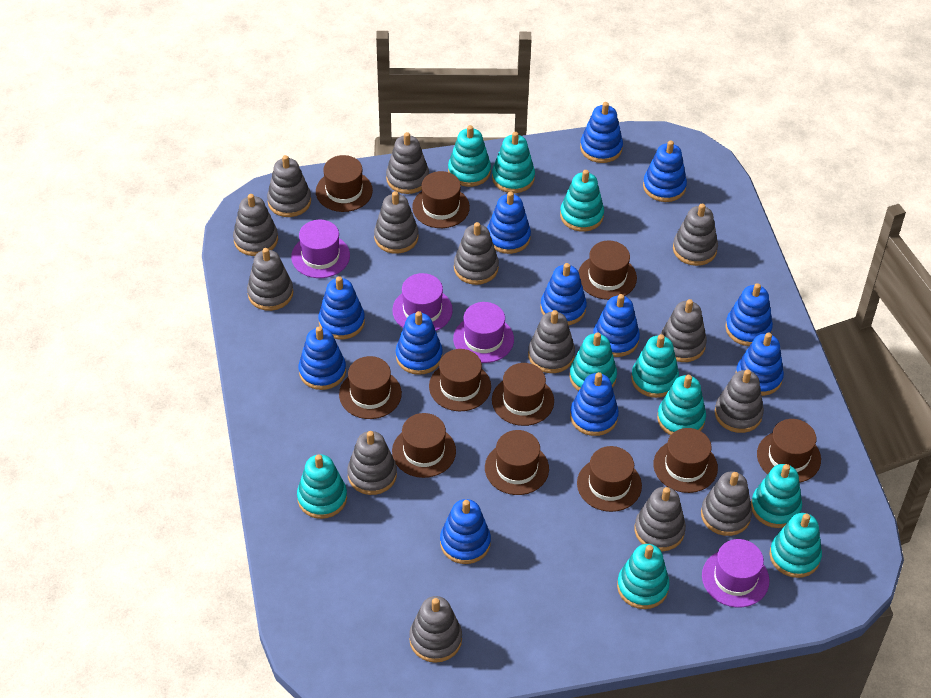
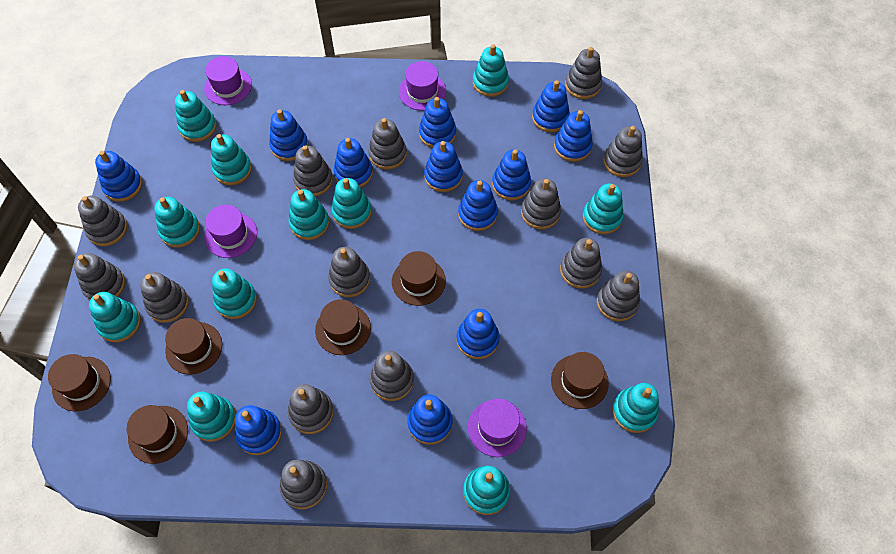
brown hat: [316,155,373,212] [339,356,402,419] [392,413,456,478] [412,171,470,228] [429,349,491,411] [485,430,549,495] [492,363,554,426] [577,446,642,512] [578,241,637,300] [653,428,718,493] [757,419,821,483] = 11 -> [48,354,111,411] [127,405,188,464] [165,318,222,375] [315,299,371,355] [392,251,446,306] [551,352,609,409] = 6
turquoise stacking toy: [297,454,347,519] [448,125,491,187] [492,132,535,193] [560,170,604,232] [569,332,617,391] [617,544,670,609] [631,334,679,398] [657,375,706,435] [751,464,802,528] [769,513,822,578] = 10 -> [89,292,141,342] [155,197,200,248] [175,90,217,142] [187,392,236,442] [211,134,252,185] [212,268,257,319] [289,189,329,240] [331,178,372,229] [463,466,510,515] [473,44,509,97] [583,184,624,234] [612,383,659,433] = 12

